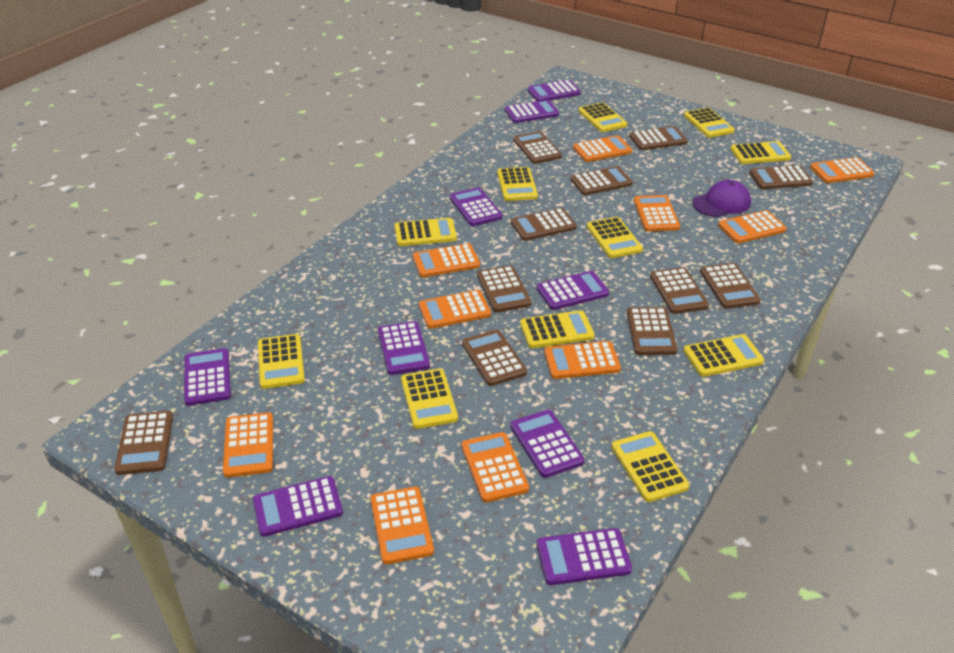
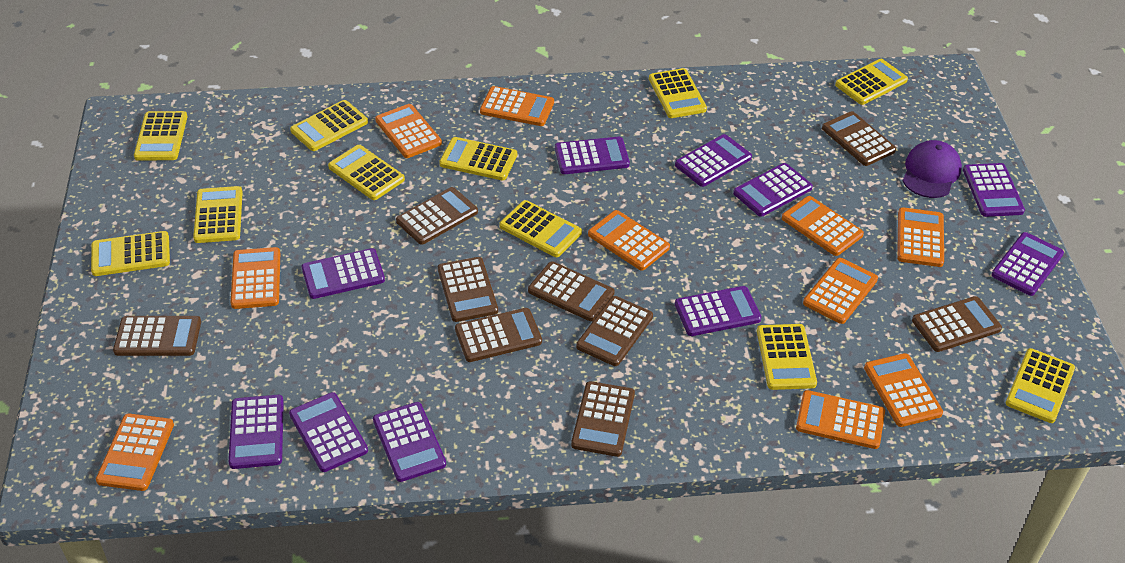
brown calculator: [115,411,173,475] [462,330,527,386] [477,265,532,312] [511,208,577,241] [513,131,562,164] [570,166,633,195] [627,307,677,355] [629,126,688,150] [650,267,709,314] [700,263,761,309] [749,165,813,189] = 11 -> [113,316,201,356] [396,187,478,245] [438,257,498,322] [455,308,542,362] [528,261,614,321] [571,381,635,457] [576,296,653,366] [822,111,896,166] [912,296,1002,352] = 9
purple calculator: [184,348,231,406] [253,476,343,537] [378,321,430,375] [450,187,502,226] [505,100,559,123] [510,410,585,478] [528,80,581,101] [537,271,609,310] [537,528,632,585] = 9 -> [229,395,284,469] [289,392,368,472] [302,248,385,299] [373,402,446,482] [555,137,630,174] [675,134,752,187] [675,286,761,336] [733,163,813,217] [963,163,1025,217] [991,232,1064,296] = 10

